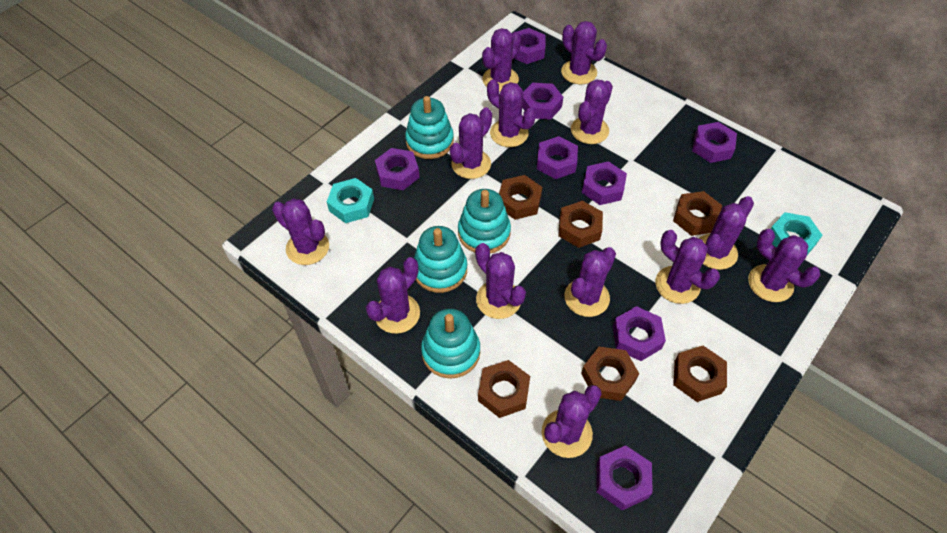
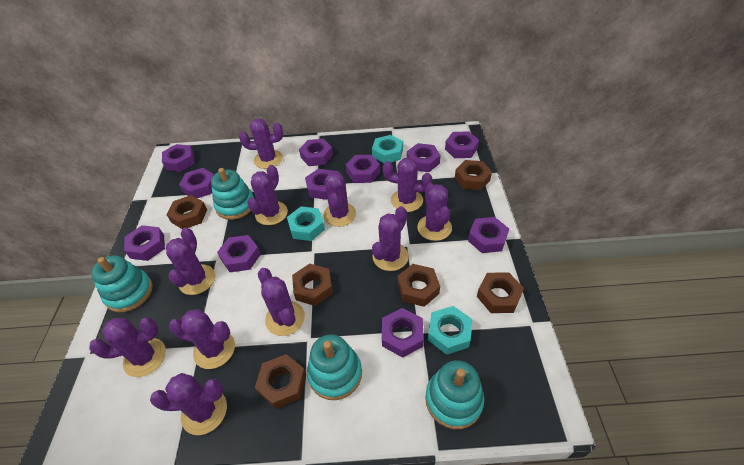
purple cactus: [272,199,329,265] [366,257,420,334] [450,107,492,179] [475,243,526,319] [482,28,521,92] [487,79,536,147] [542,385,602,458] [561,21,607,84] [564,247,616,317] [571,79,613,144] [655,230,720,304] [699,196,754,270] [748,229,821,302] = 13 -> [89,318,166,377] [150,373,227,435] [166,228,215,295] [169,309,235,369] [239,118,283,169] [248,165,288,225] [258,268,305,336] [323,171,356,227] [372,206,409,271] [383,158,432,212] [417,183,452,241] = 11
purple nut: [375,148,420,190] [511,28,546,64] [522,83,563,119] [537,136,578,179] [582,161,627,205] [596,445,653,510] [613,306,666,361] [692,122,737,163] = 8 -> [124,225,165,261] [162,144,195,172] [179,168,214,198] [217,235,261,272] [299,139,333,166] [305,169,334,200] [346,155,380,183] [382,308,424,358] [407,143,441,172] [445,131,479,158] [468,217,509,253] = 11
turquoise nut: [327,178,374,223] [771,212,823,255] = 2 -> [287,207,325,241] [372,135,403,163] [428,306,472,355] = 3

